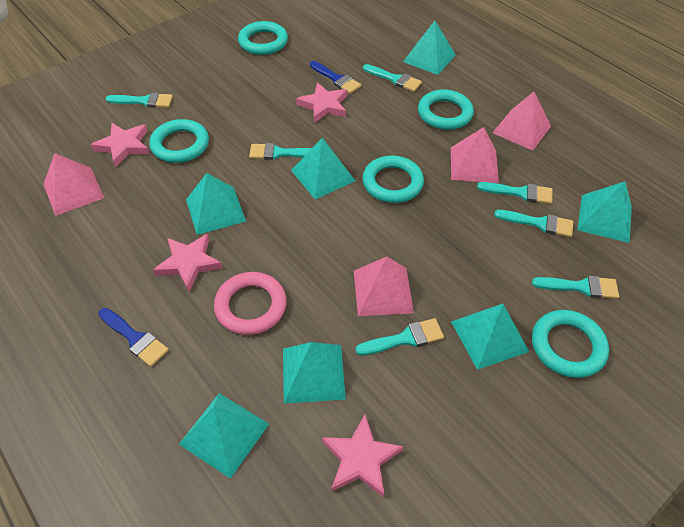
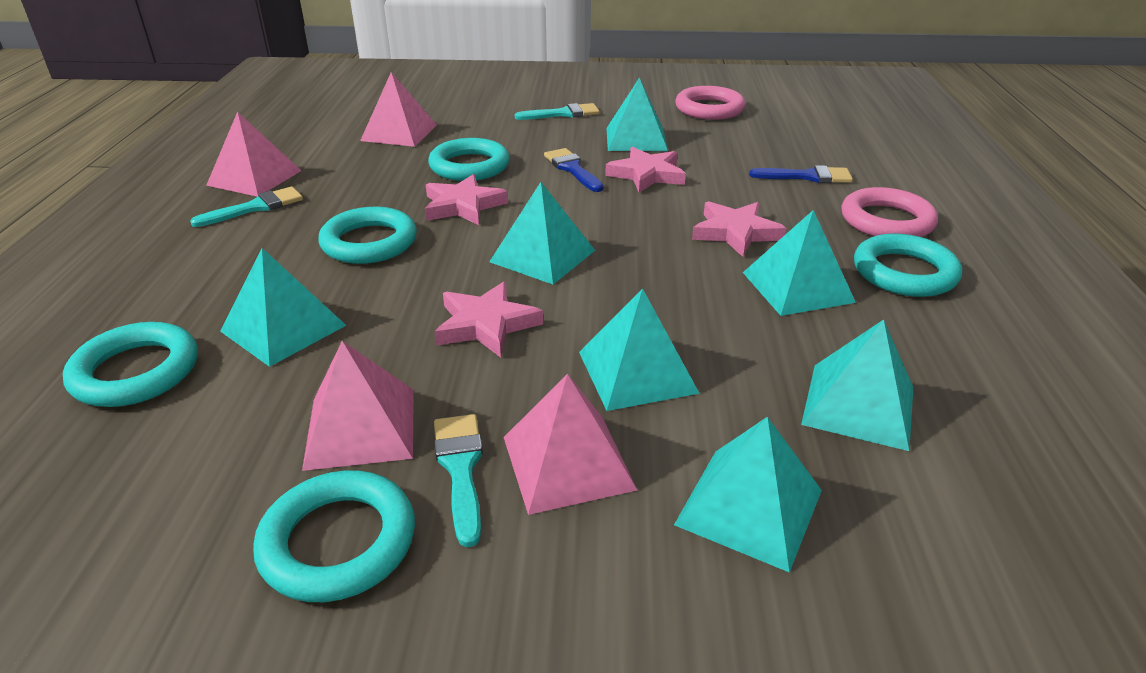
pink ring: [214,272,287,335] = 1 -> [675,86,745,120] [841,187,938,237] = 2
turquoise brush: [106,93,173,108] [249,143,312,160] [355,318,444,356] [363,64,422,92] [477,182,553,204] [494,210,573,237] [532,276,619,299] = 7 -> [190,187,303,227] [434,414,483,547] [515,103,600,120] = 3

